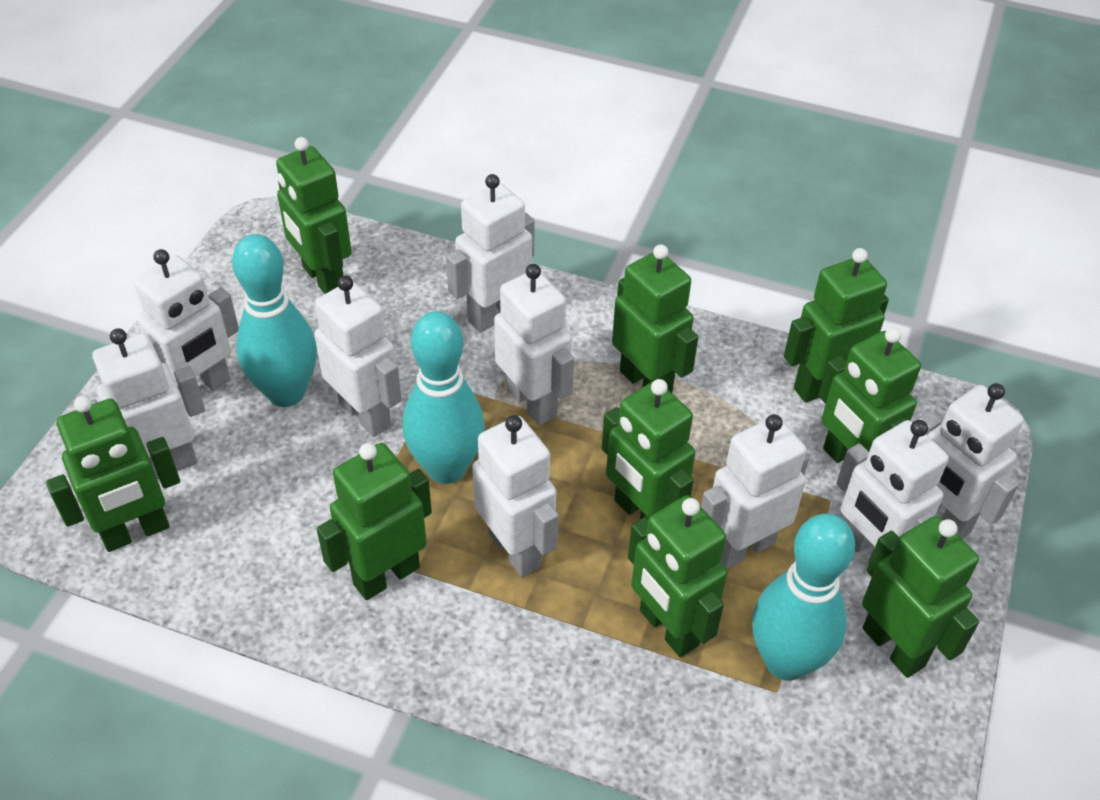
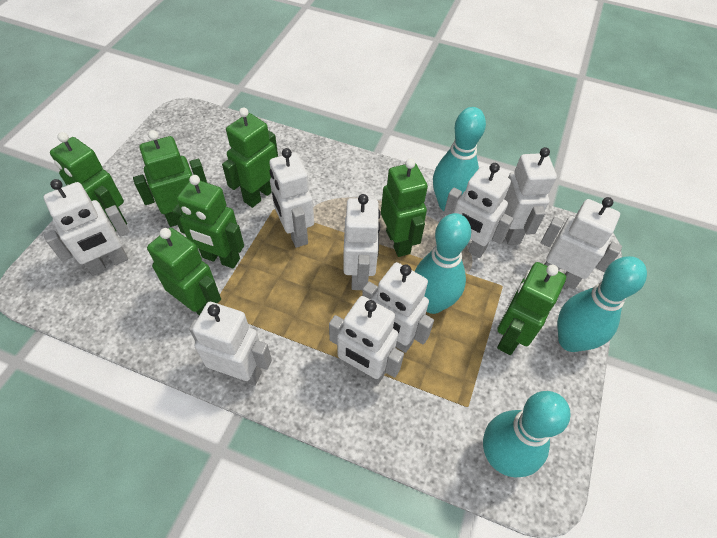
green robot: [46,396,180,552] [276,137,352,294] [317,443,432,600] [602,379,695,519] [612,244,698,393] [628,495,727,657] [784,248,889,403] [818,327,921,463] [862,516,979,678] = 9 -> [50,132,127,232] [133,130,207,227] [147,228,221,315] [172,175,244,269] [222,107,278,208] [381,159,428,257] [497,262,566,355] = 7
turquoise bowling pin: [232,234,317,407] [402,311,485,484] [752,513,855,681] = 3 -> [415,213,471,314] [433,107,486,211] [483,391,571,478] [557,256,647,352] = 4

